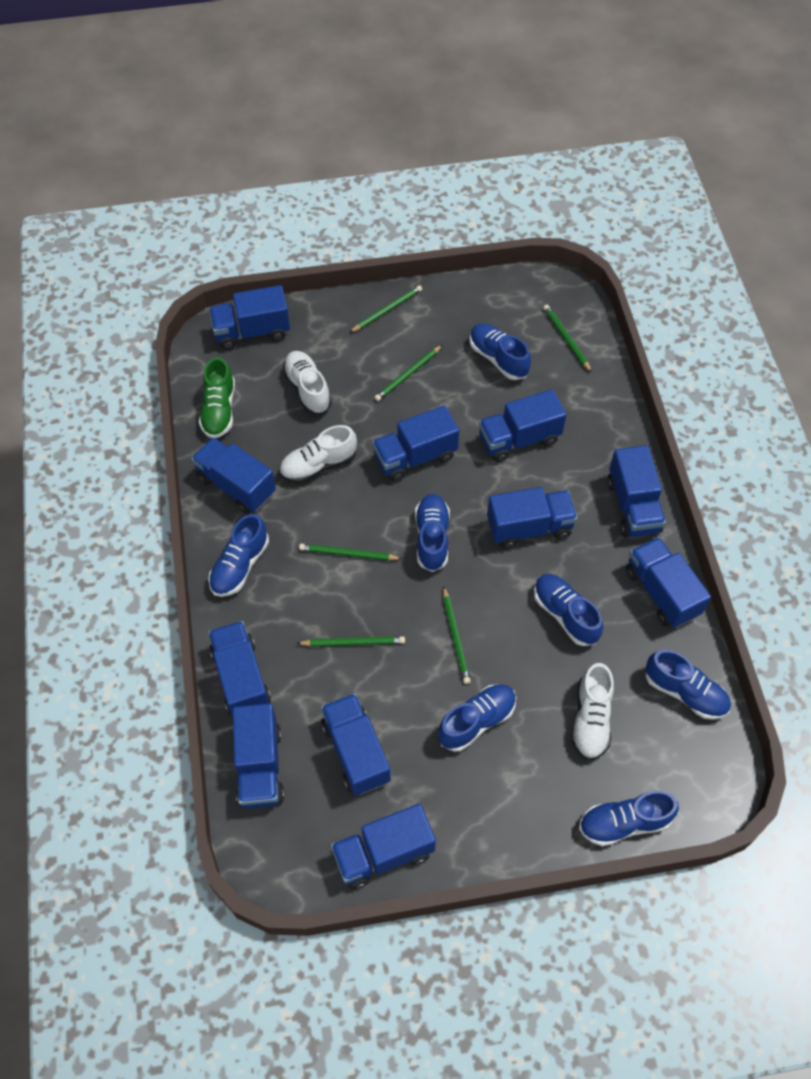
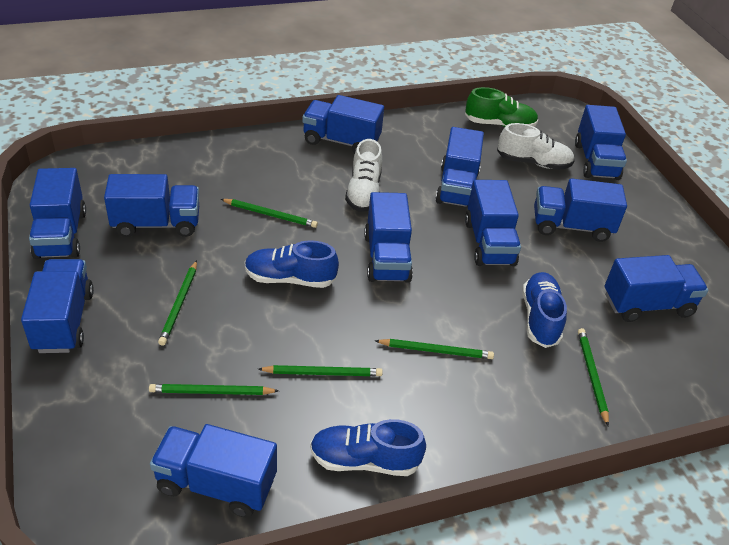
blue shoe: [208,514,269,597] [415,494,450,572] [438,684,516,752] [470,323,531,380] [534,574,603,646] [579,791,679,846] [646,650,731,720] = 7 -> [245,240,339,288] [310,419,426,476] [522,272,567,348] = 3
white shoe: [279,425,357,483] [283,351,332,414] [571,663,614,760] = 3 -> [345,139,382,212] [497,123,575,170] = 2

